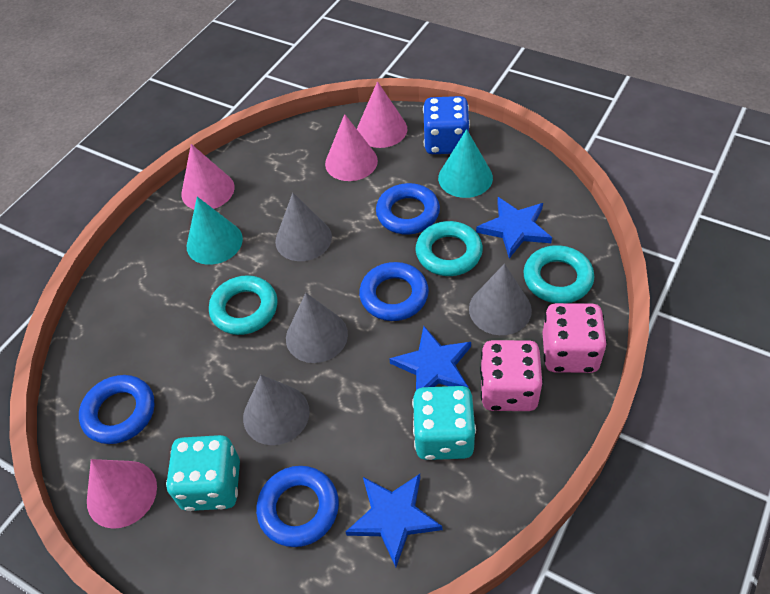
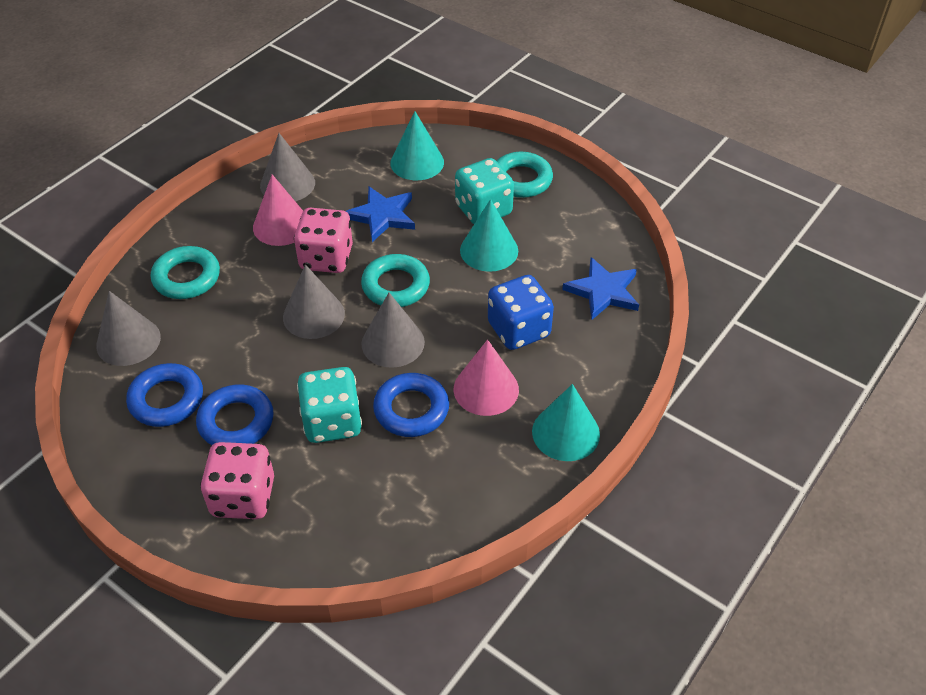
blue ring: [79,375,155,444] [256,466,339,547] [359,262,429,321] [376,183,440,235] = 4 -> [126,363,203,427] [196,384,274,445] [373,373,449,437] = 3
blue star: [346,474,442,567] [389,326,471,390] [476,197,552,258] = 3 -> [346,187,415,242] [562,257,639,320] = 2
pink cone: [87,459,157,529] [181,144,235,209] [325,114,378,181] [357,81,407,148] = 4 -> [253,174,303,246] [454,339,519,416] = 2
turquoise cone: [187,197,243,265] [438,129,493,198] = 2 -> [390,112,444,180] [460,199,518,272] [532,384,600,461] = 3

